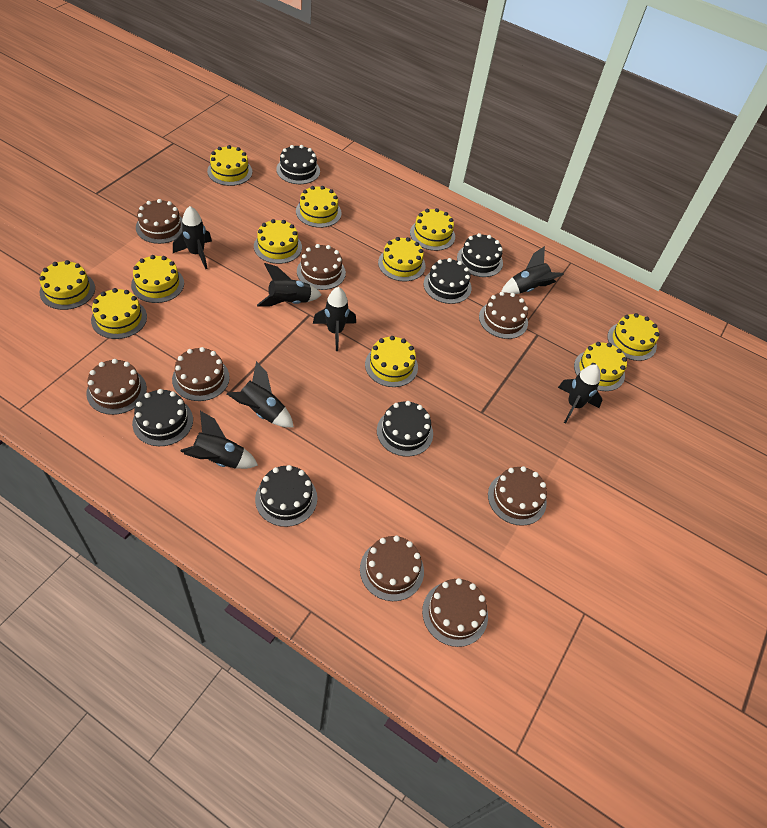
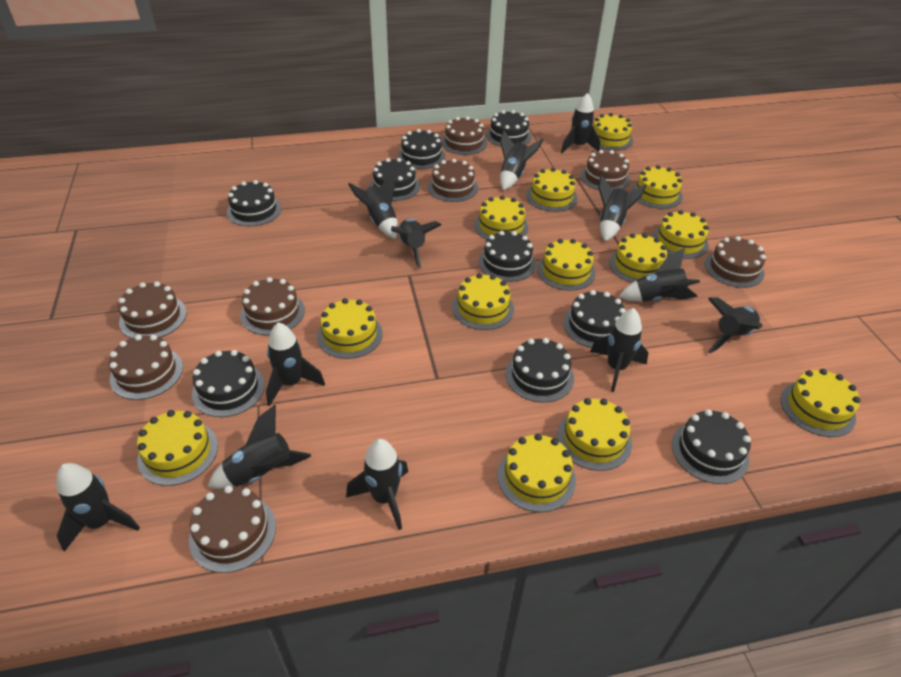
black cake: [132,389,193,446] [255,465,317,527] [276,145,320,184] [377,401,433,457] [424,258,472,304] [457,233,503,277] = 6 -> [192,350,265,417] [227,180,282,226] [369,158,420,201] [398,129,445,169] [478,231,536,282] [486,110,532,146] [506,338,574,403] [563,290,626,348] [672,409,751,484] = 9
black rocket: [173,206,212,269] [180,411,258,469] [227,361,294,428] [257,263,322,307] [313,287,356,351] [501,246,564,294] [558,364,602,424] = 7 -> [56,463,140,552] [208,405,311,489] [266,322,325,406] [346,439,408,530] [348,172,398,239] [391,219,441,269] [500,130,543,190] [561,93,600,153] [590,308,648,392] [598,175,647,241] [619,248,700,302] [708,297,763,353] = 12
yellow cake: [39,260,95,310] [91,288,147,339] [131,255,184,303] [207,145,252,186] [254,219,302,264] [296,186,342,228] [365,336,418,387] [378,237,425,282] [410,208,455,251] [574,342,627,391] [607,313,659,361] = 11 -> [137,410,218,486] [317,298,383,359] [452,273,514,330] [474,195,528,239] [497,433,576,512] [526,168,578,212] [537,239,596,291] [557,398,632,471] [593,113,633,151] [609,233,667,283] [631,165,683,209] [652,210,709,259] [781,369,861,437] = 13

